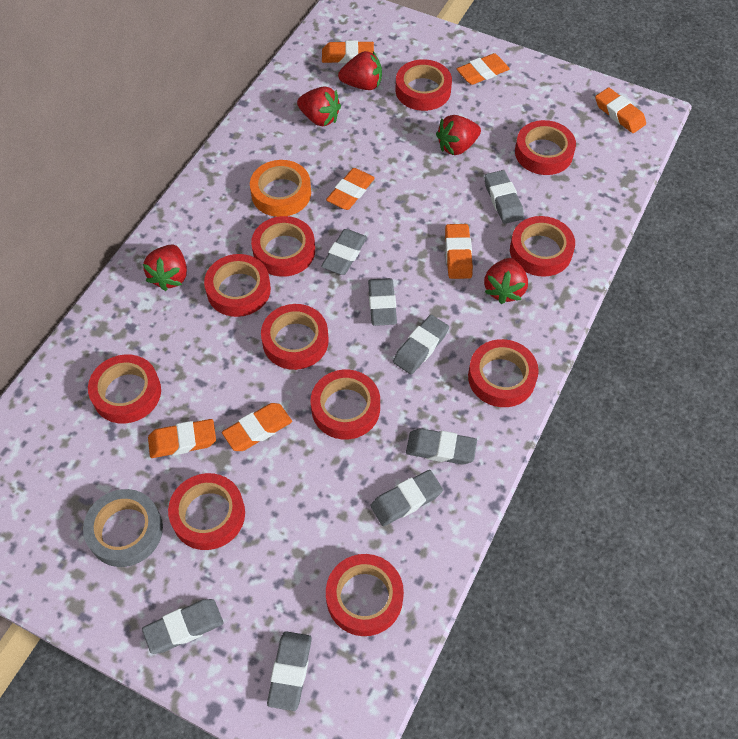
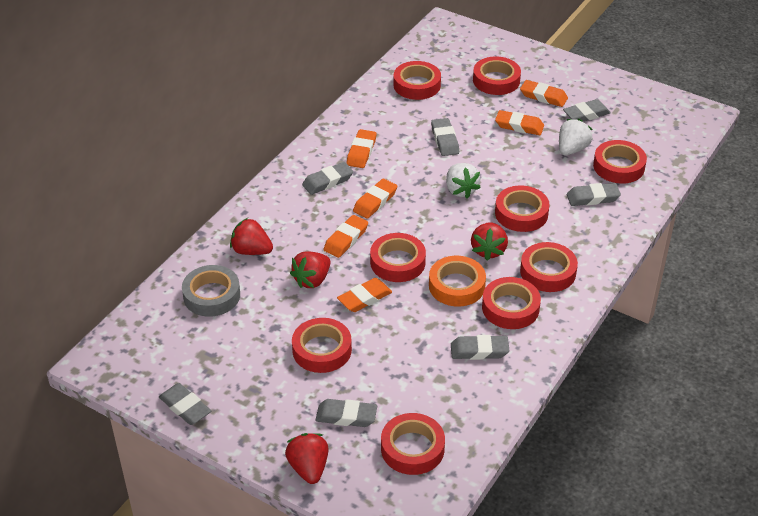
grey eraser: [142,599,224,654] [267,631,312,711] [321,229,367,275] [368,278,397,326] [370,470,443,526] [393,315,449,374] [406,428,477,464] [484,170,524,224] = 8 -> [159,383,211,425] [302,162,353,195] [316,399,377,427] [431,118,459,156] [451,335,510,360] [563,99,611,121] [567,183,621,206] = 7
orange eraser: [148,419,216,458] [222,403,292,451] [322,40,374,63] [326,168,375,210] [445,224,473,279] [457,53,509,85] [595,88,646,133] = 7 -> [323,215,368,258] [337,278,392,312] [346,129,376,168] [353,179,397,219] [495,110,544,135] [520,80,568,107] = 6
red strawberry: [143,245,187,291] [297,86,341,126] [338,51,382,90] [436,115,481,155] [484,258,528,304] = 5 -> [230,218,273,255] [285,433,328,484] [290,252,330,288] [471,223,508,260] = 4
red tape: [88,354,161,423] [168,473,245,550] [204,254,271,317] [251,216,315,277] [261,304,329,370] [311,370,380,439] [326,554,404,636] [396,59,452,111] [468,339,539,407] [510,216,575,277] [515,120,576,175] = 11 -> [292,318,352,373] [370,233,426,282] [381,413,445,475] [393,61,441,100] [473,56,521,95] [482,277,541,329] [495,185,549,232] [520,242,578,292] [593,140,647,184] = 9
white strawberry: none = 0 -> [446,163,481,198] [559,119,592,155] = 2

